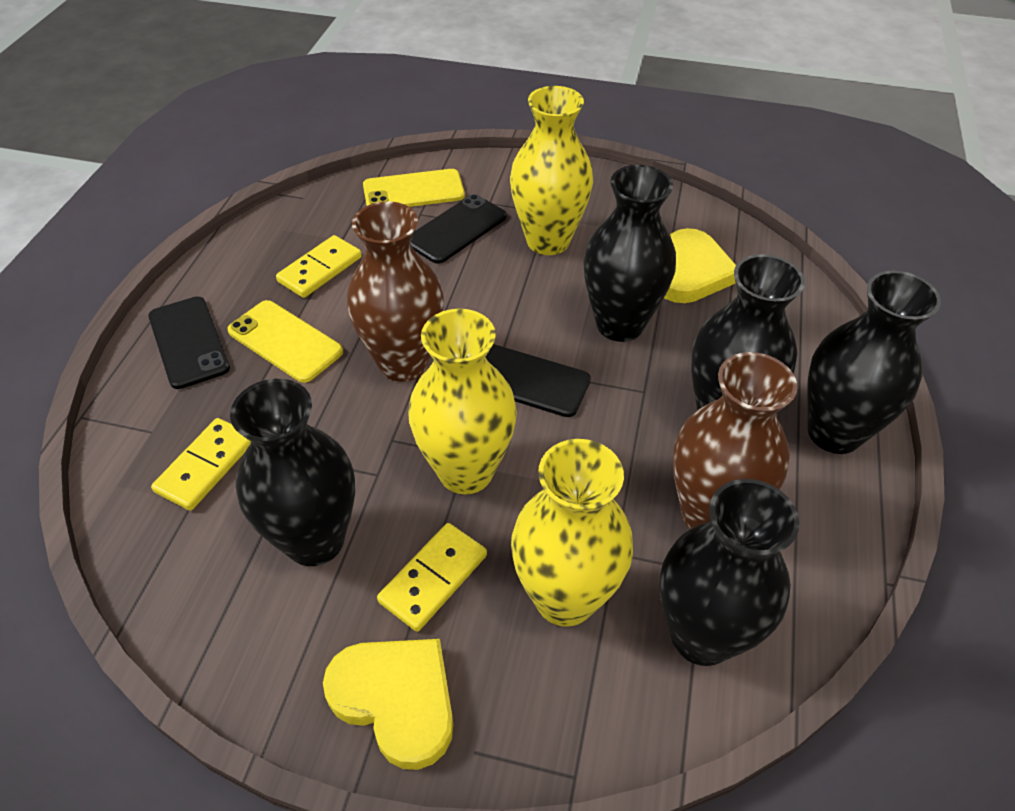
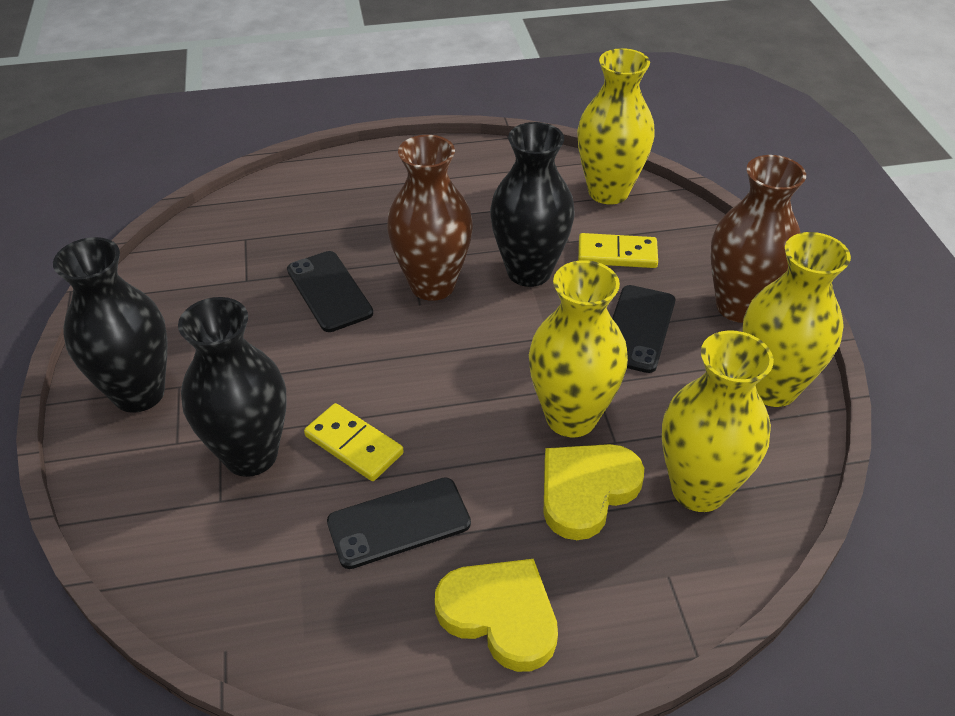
black vase: [230,379,355,566] [583,165,676,342] [660,479,799,666] [691,254,805,410] [807,271,941,454] = 5 -> [53,237,168,413] [178,297,287,477] [490,122,575,287] = 3
yellow domino: [151,418,251,511] [276,235,362,298] [377,523,487,632] = 3 -> [304,403,404,481] [578,233,658,268] = 2
yellow phone: [227,300,343,383] [363,169,465,207] = 2 -> none = 0
yellow vase: [408,309,517,494] [510,86,593,255] [511,439,633,627] = 3 -> [529,260,628,437] [577,48,655,205] [662,330,774,512] [742,232,851,407] = 4

